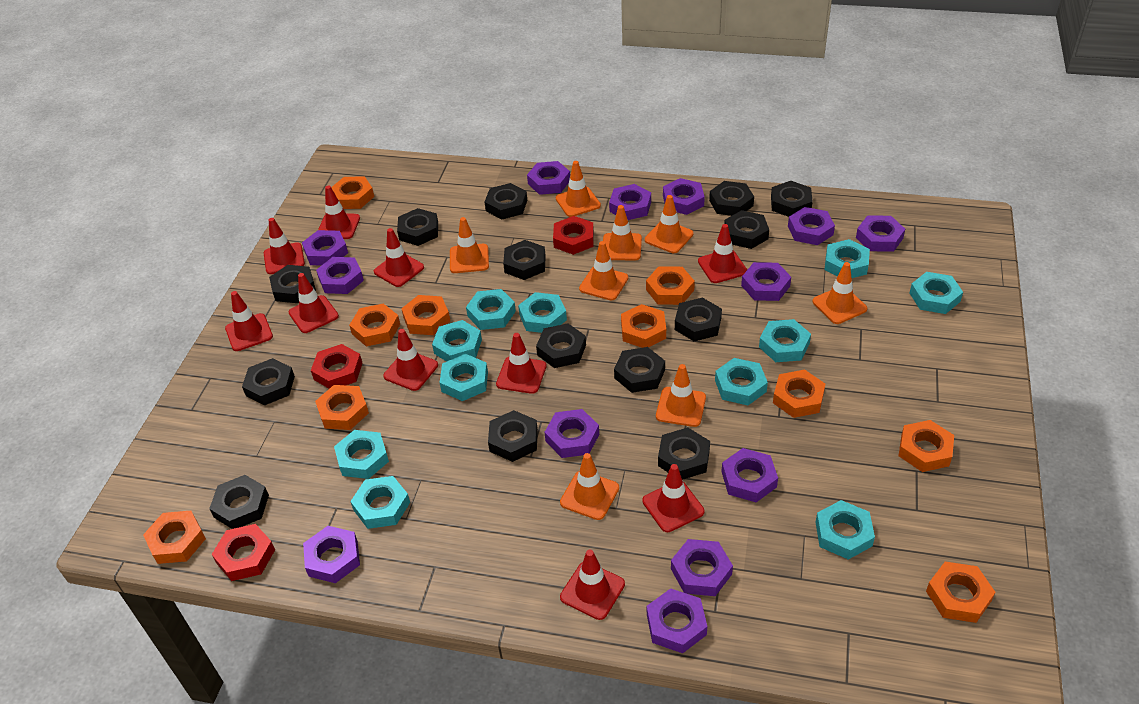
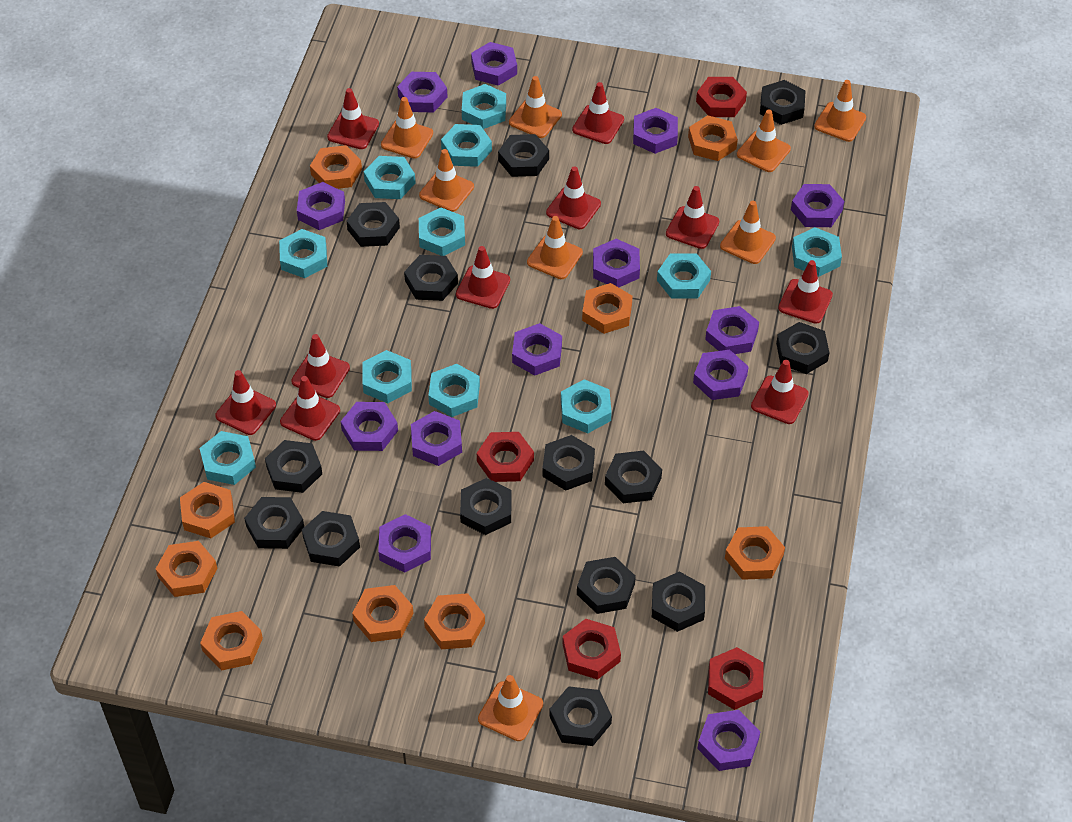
orange nut: [143,511,206,564] [315,385,369,430] [331,176,374,209] [349,303,400,346] [401,295,450,335] [621,304,666,348] [646,266,695,305] [773,370,825,418] [899,420,954,472] [926,562,995,623] = 10 -> [156,541,218,597] [180,482,235,538] [200,611,263,671] [310,145,362,189] [352,585,414,642] [424,593,485,649] [582,283,633,334] [688,115,738,161] [725,526,785,580] = 9
red nut: [212,524,275,581] [311,344,362,389] [553,216,594,255] = 3 -> [477,432,534,482] [563,619,621,680] [696,77,747,117] [708,647,764,710] = 4

